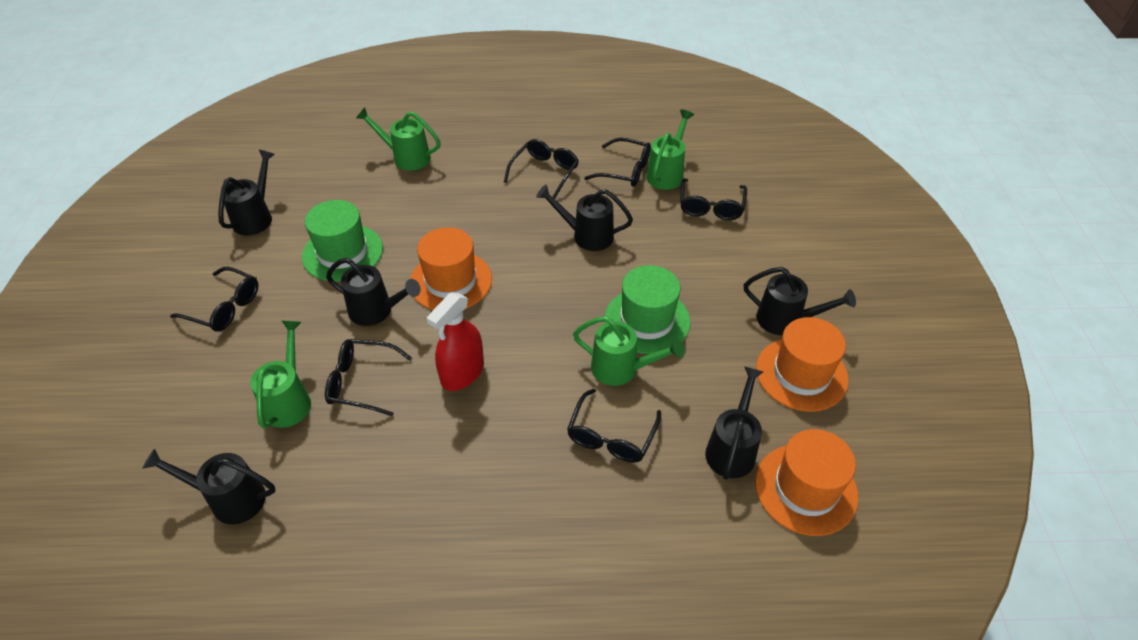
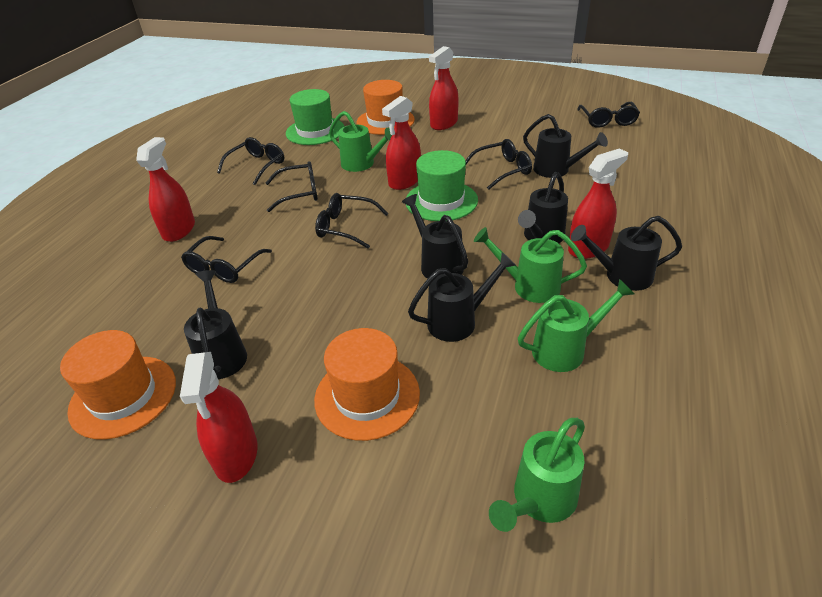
red spray bottle: [427,292,484,391] = 1 -> [136,137,195,242] [180,352,258,483] [382,96,421,190] [429,46,459,130] [568,148,628,259] = 5

